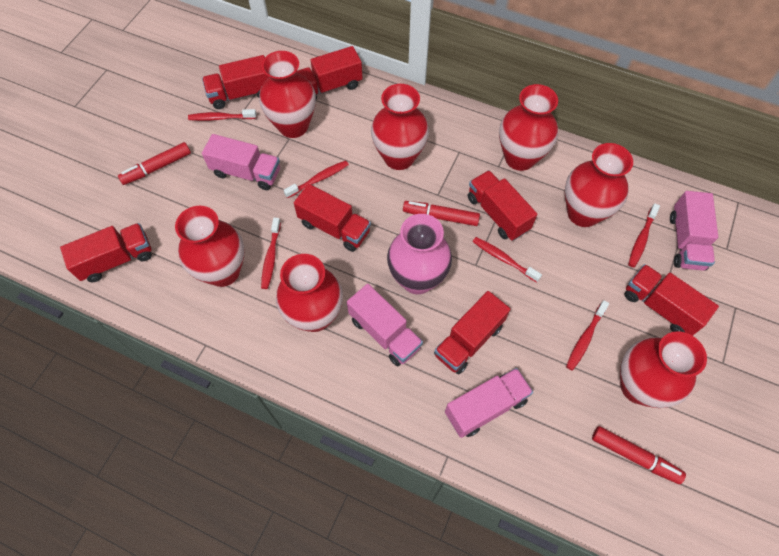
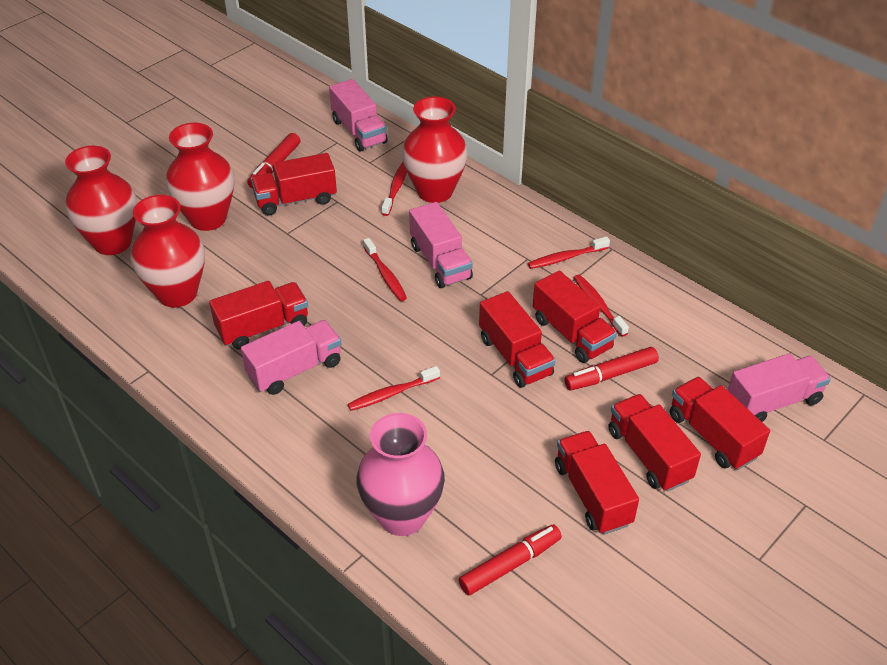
red toothbrush: [188,109,256,121] [261,218,281,289] [284,160,349,198] [472,237,542,282] [566,300,609,370] [628,203,660,267] = 6 -> [348,366,440,411] [363,238,407,301] [382,162,407,216] [528,236,610,269] [573,274,629,337] = 5
red vase: [175,206,244,287] [259,51,316,138] [276,254,343,332] [371,84,429,170] [499,84,558,171] [565,143,633,227] [620,331,707,408] = 7 -> [65,146,137,255] [131,195,205,308] [166,123,234,231] [402,97,468,203] = 4

